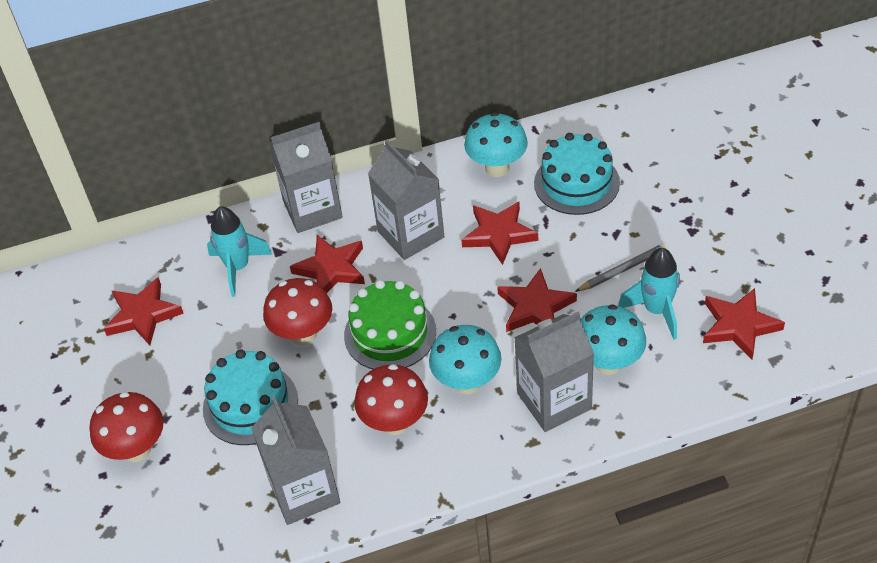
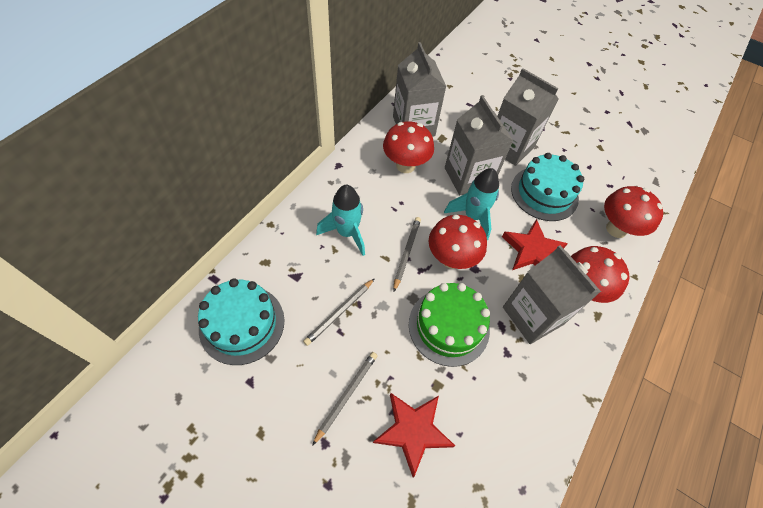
grey pencil: [575,243,668,292] = 1 -> [303,278,375,346] [312,352,378,446] [393,217,421,291] = 3
red mushroom: [89,392,164,462] [263,278,332,345] [354,364,428,435] = 3 -> [383,121,434,173] [428,215,487,269] [571,246,629,303] [604,186,663,238] = 4
red star: [104,278,184,345] [290,235,365,293] [461,202,538,265] [497,268,577,332] [703,288,785,360] = 5 -> [373,393,455,477] [502,219,568,270] = 2
turquoise mushroom: [429,325,502,394] [464,112,528,177] [580,305,646,375] = 3 -> none = 0

